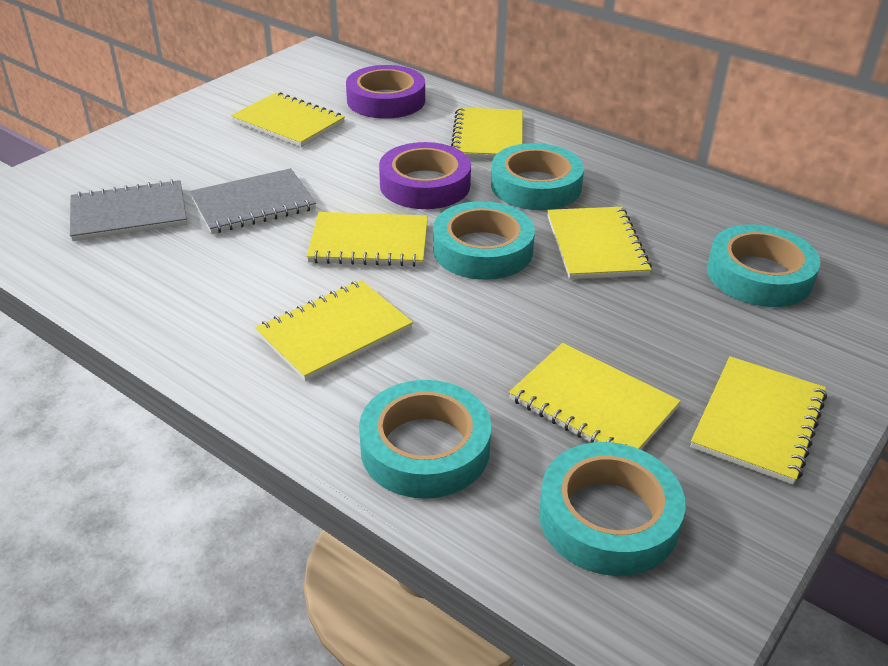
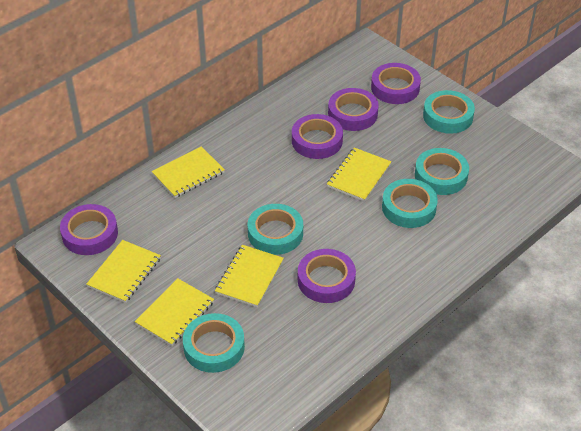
grey notebook: [70,179,187,241] [190,168,316,234] = 2 -> none = 0
purple tape: [346,65,425,119] [379,142,471,209] = 2 -> [60,204,118,255] [292,114,343,159] [298,249,356,303] [328,88,379,131] [371,63,421,104] = 5
yellow notebook: [231,92,345,147] [255,280,413,381] [306,212,428,267] [451,107,523,159] [509,343,681,450] [547,207,652,279] [690,356,827,485] = 7 -> [86,240,161,303] [135,278,214,346] [152,146,225,198] [215,245,284,307] [327,147,391,201] = 5

